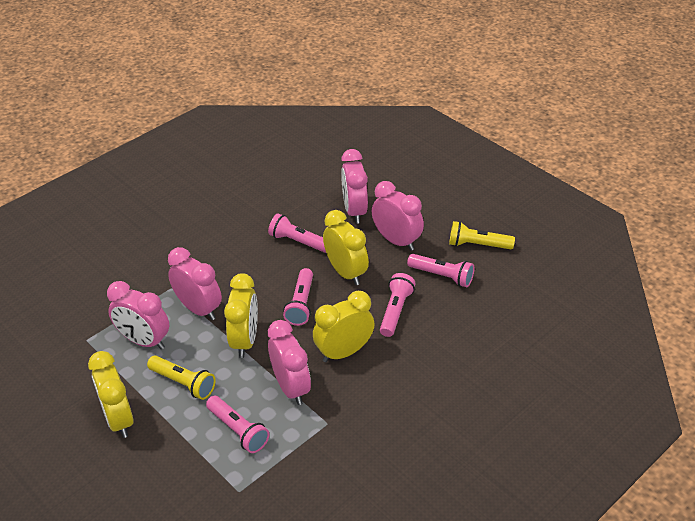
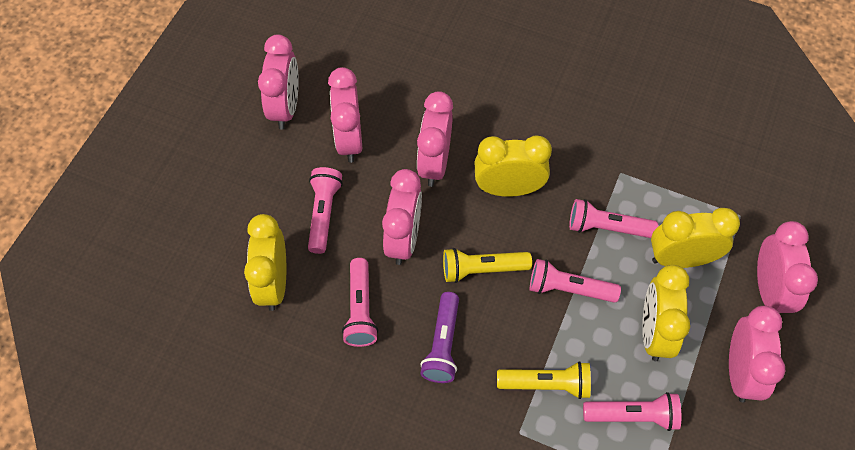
pink clock: [107,281,169,350] [168,247,222,320] [268,320,311,405] [341,149,368,224] [372,181,424,251] = 5 -> [258,35,299,129] [328,67,362,163] [382,169,422,265] [417,91,453,187] [729,306,785,403] [757,221,818,313] = 6
purple flashlight: none = 0 -> [420,292,459,383] = 1

